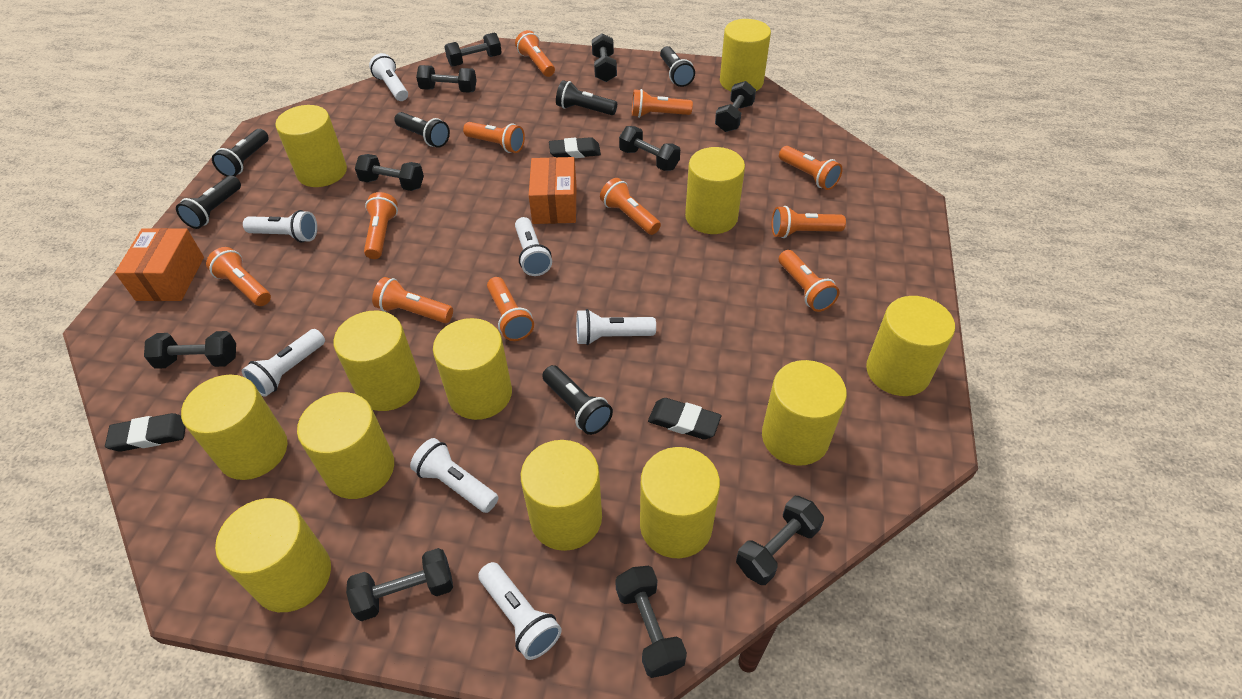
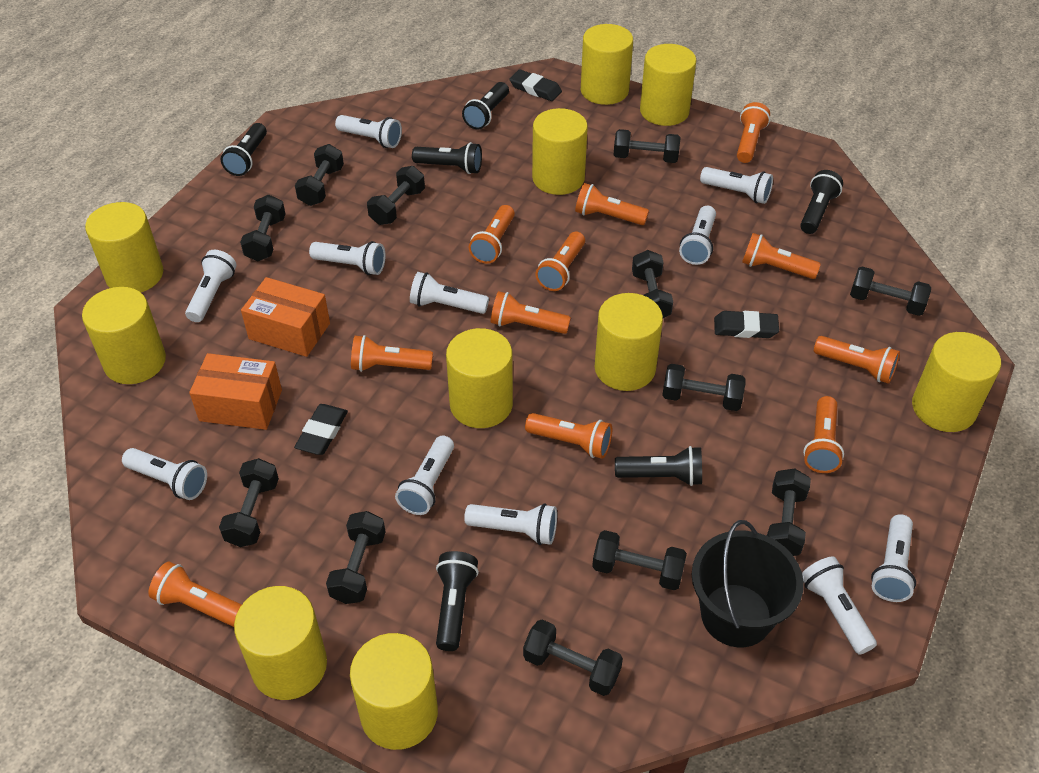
black bucket: none = 0 -> [692,520,804,647] = 1
black dumbbell: [144,331,236,369] [346,548,453,621] [355,154,424,191] [416,65,477,92] [444,33,502,67] [592,33,617,82] [615,566,687,678] [619,126,680,171] [715,81,756,132] [736,496,824,585] = 10 -> [219,458,279,547] [240,195,286,261] [295,144,344,206] [326,511,386,604] [367,166,425,225] [523,619,623,696] [592,530,687,591] [614,129,680,163] [632,250,673,318] [662,364,746,411] [767,469,811,556] [850,267,931,316] = 12
white flashlight: [242,329,325,397] [243,210,317,243] [369,53,408,101] [410,438,498,513] [478,562,562,660] [515,217,552,276] [576,309,656,345] = 7 -> [122,448,207,500] [185,250,236,322] [309,241,386,275] [335,115,402,148] [395,436,454,515] [410,272,489,314] [464,503,557,545] [679,206,716,265] [700,167,773,204] [802,556,877,655] [871,514,916,602] = 11
yellow cylinder: [181,375,288,480] [215,498,331,612] [275,105,347,187] [297,392,394,499] [334,311,420,411] [433,318,512,420] [521,440,602,551] [640,447,720,558] [685,147,745,234] [720,19,771,91] [762,360,847,466] [866,296,955,396] = 12 -> [82,287,166,384] [85,202,163,292] [234,586,327,700] [350,633,438,750] [446,328,513,428] [532,108,588,195] [581,24,633,105] [595,293,663,391] [640,44,697,126] [912,332,1001,432] = 10

